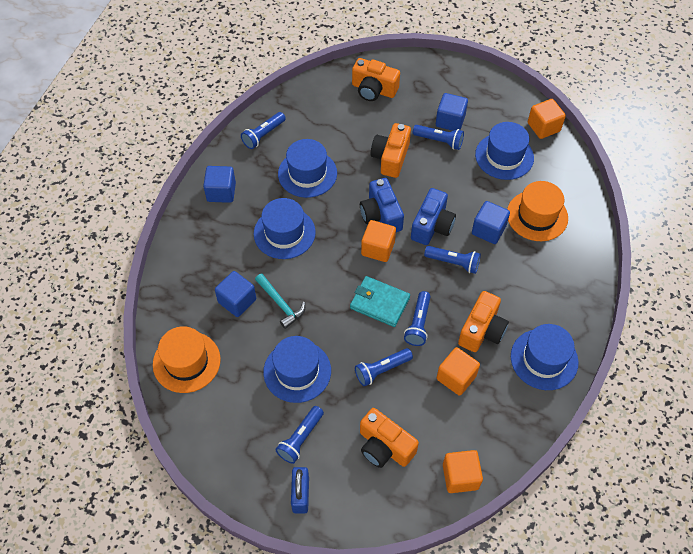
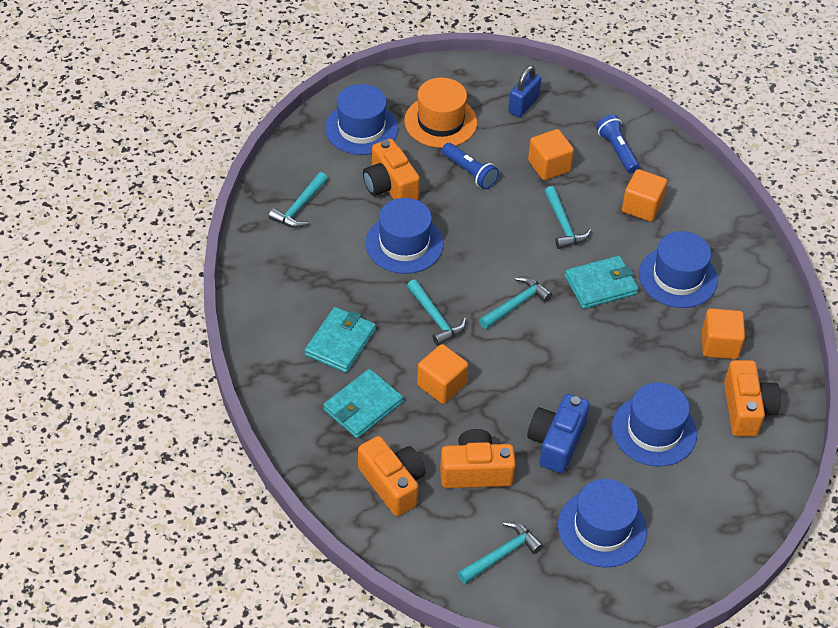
blue camera: [360,178,404,232] [411,188,456,245] = 2 -> [527,394,590,473] = 1
blue cube: [203,166,236,203] [215,271,256,317] [436,93,468,131] [472,201,510,244] = 4 -> none = 0
blue flashlight: [241,112,286,149] [275,406,324,464] [355,348,413,386] [404,291,431,346] [413,125,464,150] [424,246,481,274] = 6 -> [442,143,499,189] [596,115,640,173] = 2
orange hat: [153,326,221,393] [507,181,568,241] = 2 -> [404,78,477,148] = 1
turquoise hammer: [255,274,305,329] = 1 -> [268,172,328,228] [407,279,466,346] [458,522,543,584] [479,277,552,329] [544,186,591,249] = 5
turquoise wallet: [350,276,410,327] = 1 -> [304,307,376,373] [323,369,403,438] [565,256,639,309] = 3

